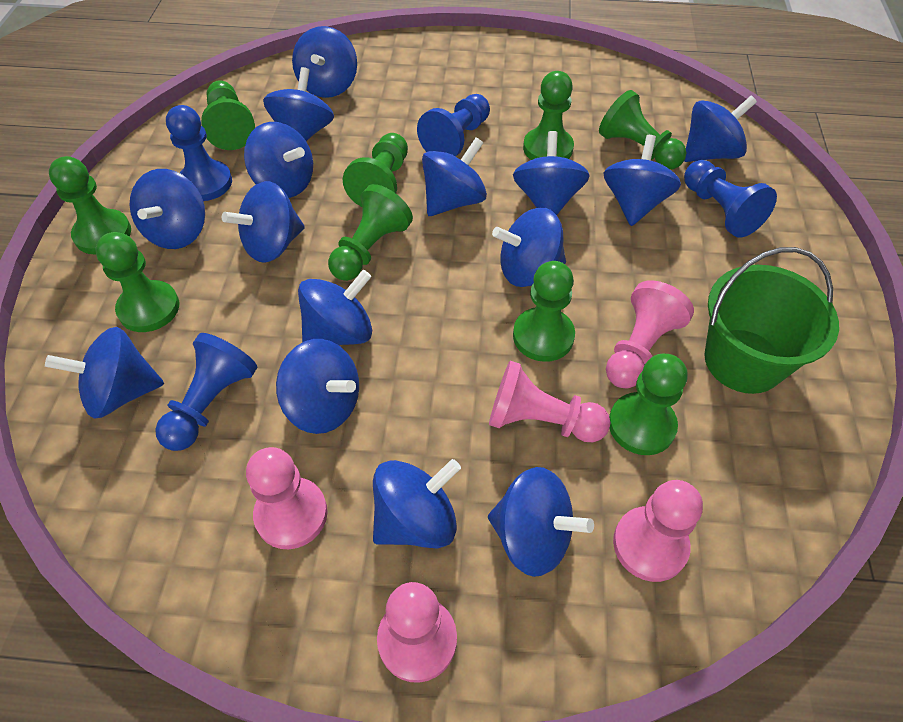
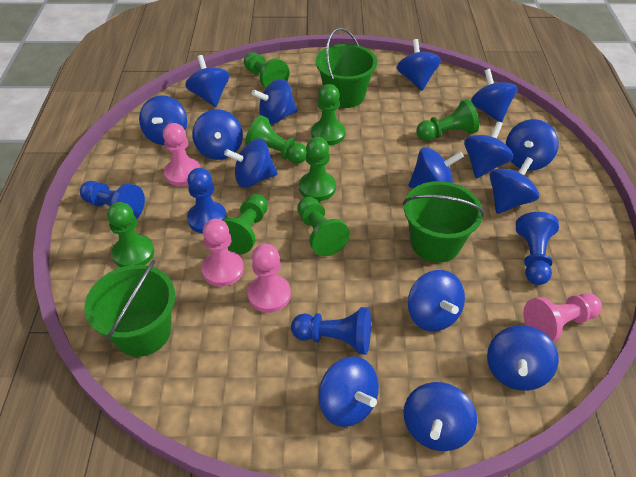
green bucket: [704,247,839,394] = 1 -> [84,260,175,357] [316,28,377,108] [403,181,484,263] = 3
green pawn: [49,156,131,255] [95,232,179,332] [201,80,255,150] [328,184,413,281] [343,133,408,207] [513,261,575,362] [523,71,574,160] [599,90,686,170] [609,353,687,455] = 9 -> [107,202,154,267] [222,194,268,254] [244,52,289,88] [245,115,307,164] [297,197,350,256] [299,137,336,201] [311,84,345,145] [416,99,479,141] = 8
pink pawn: [246,447,328,549] [377,582,457,683] [489,361,610,442] [606,280,694,389] [613,480,703,582] = 5 -> [163,123,201,186] [201,219,244,287] [247,244,291,313] [523,293,602,342] = 4

